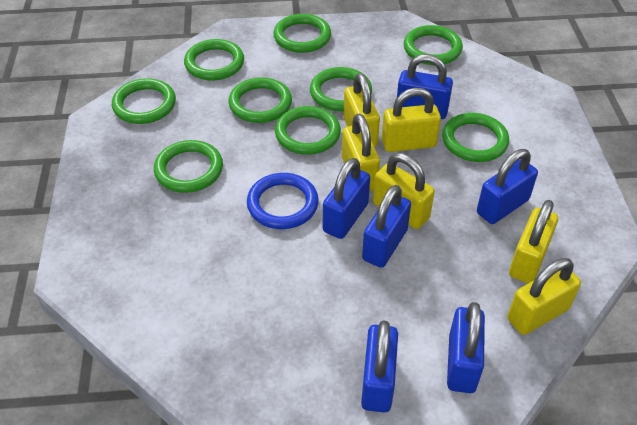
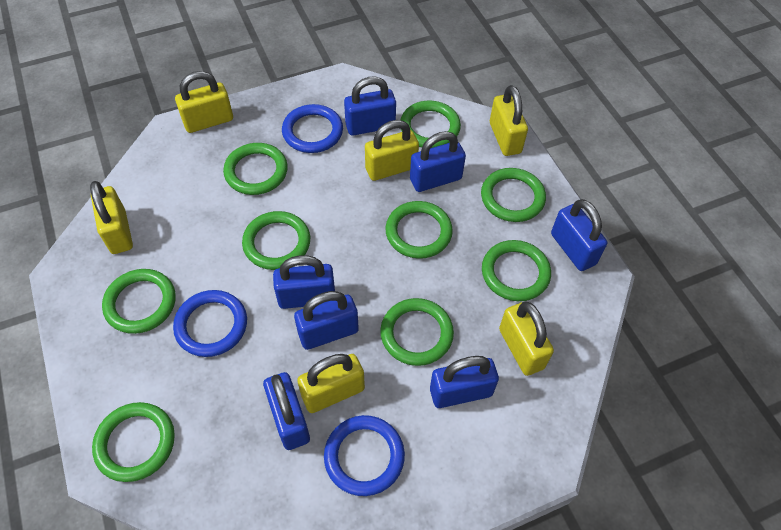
blue padlock: [323,158,370,239] [361,320,398,413] [362,185,411,268] [397,54,453,119] [447,302,485,393] [477,149,538,224] = 6 -> [263,372,310,450] [273,255,335,309] [294,291,359,350] [344,77,396,136] [410,131,466,192] [430,356,499,408] [551,199,607,271] = 7
blue ring: [247,173,319,229] = 1 -> [173,290,247,357] [282,104,343,153] [324,415,405,496] = 3

